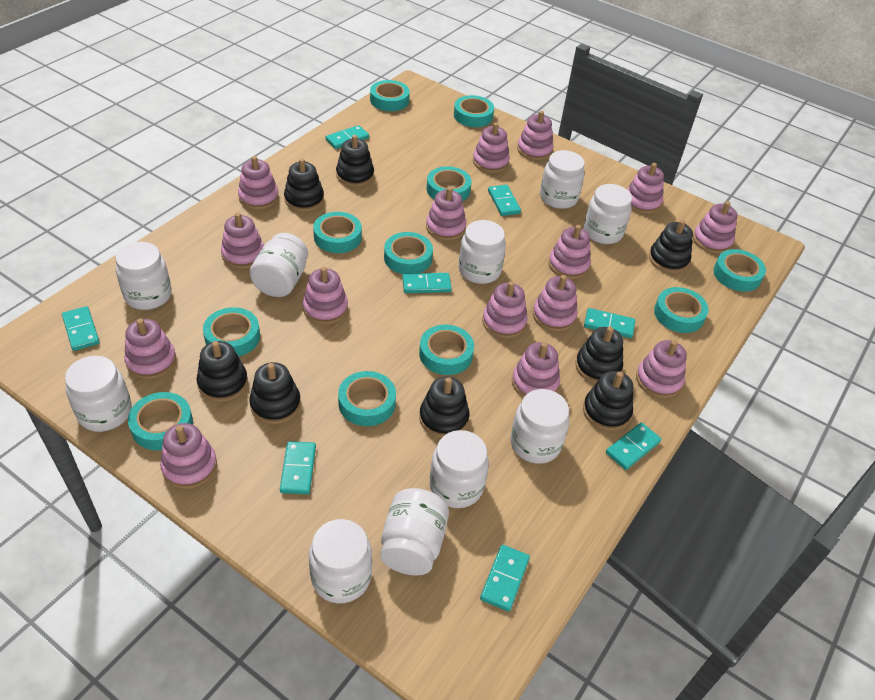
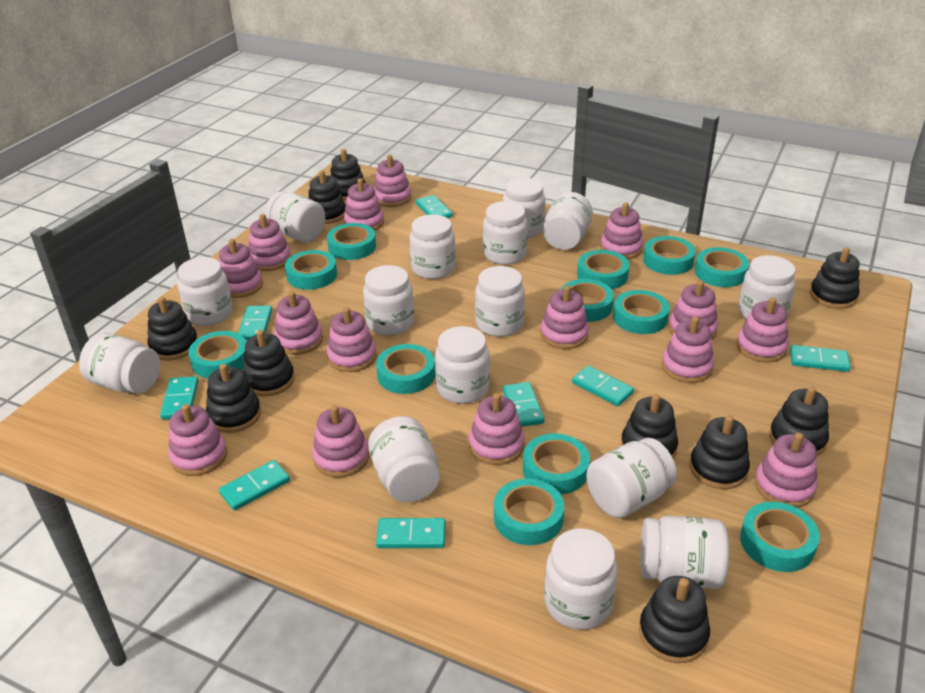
black stacking toy: [196,341,248,402] [249,362,301,424] [284,158,324,212] [336,135,374,187] [419,377,469,438] [575,326,623,384] [583,371,633,431] [649,220,693,273] = 8 -> [147,297,198,361] [206,364,261,433] [243,330,294,396] [308,171,346,224] [330,149,366,201] [621,394,678,458] [639,576,710,663] [690,415,750,489] [769,386,829,456] [810,247,860,309] = 10
turquoise tape: [128,392,193,450] [203,307,260,357] [313,212,362,253] [338,371,396,426] [370,80,410,111] [384,232,433,274] [419,325,474,375] [427,166,472,201] [454,95,494,127] [654,287,709,333] [714,249,766,292] = 11 -> [188,331,246,378] [285,250,337,290] [327,223,376,260] [376,344,435,394] [494,479,564,545] [523,433,590,494] [561,279,614,322] [577,250,630,289] [613,290,670,334] [643,236,696,275] [695,247,749,287] [740,502,820,572] = 12
white jar: [65,356,132,432] [116,242,172,310] [249,233,308,297] [309,519,372,604] [380,488,449,575] [430,430,489,508] [459,220,506,284] [510,389,569,464] [540,150,585,209] [584,184,632,244] = 10 -> [79,333,160,394] [177,257,233,326] [265,191,325,242] [363,265,414,336] [368,416,440,502] [409,214,456,279] [435,326,490,404] [475,266,525,337] [483,201,528,265] [503,178,545,238] [543,192,593,250] [544,528,618,630] [586,438,677,518] [641,516,729,589] [738,255,796,319] = 15

